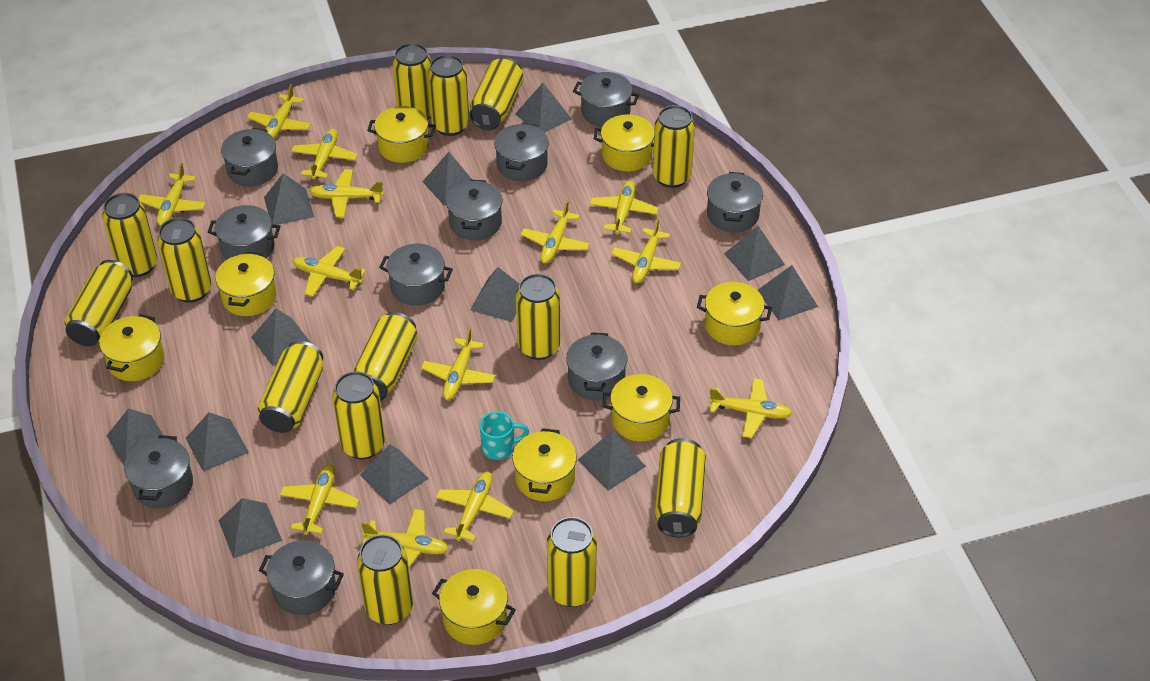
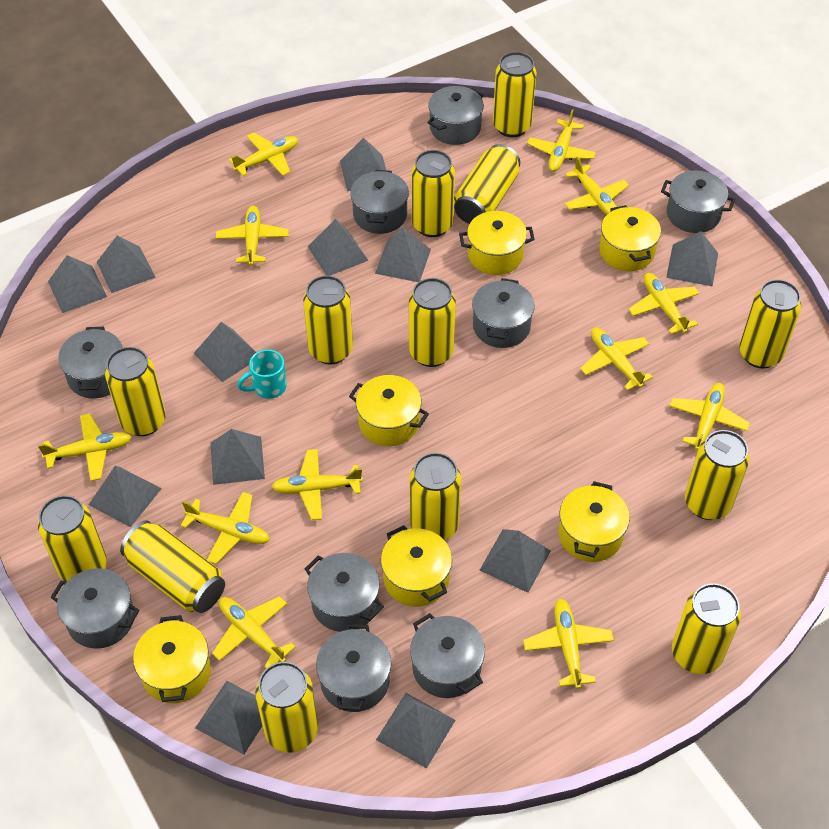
grey pot: [124,435,193,508] [208,205,280,260] [221,128,278,187] [259,540,344,615] [379,244,453,306] [446,180,502,240] [494,123,549,181] [566,332,627,400] [573,72,639,127] [707,172,763,232] = 10 -> [50,568,140,649] [58,327,123,399] [305,553,384,632] [316,624,391,712] [350,170,409,234] [410,613,485,698] [427,86,484,145] [472,278,535,348] [661,170,735,233] = 9
yellow can: [64,260,133,346] [102,193,157,277] [157,217,211,303] [258,341,323,433] [332,371,385,459] [353,312,418,401] [357,534,413,625] [393,43,431,120] [428,55,470,136] [470,57,524,130] [516,274,560,360] [547,517,597,607] [653,105,695,188] [654,438,706,538] = 14 -> [38,495,107,582] [105,347,166,436] [120,521,225,613] [255,662,318,753] [303,275,353,365] [409,278,456,367] [410,452,461,541] [412,150,455,237] [454,144,520,224] [493,52,536,137] [672,583,741,674] [685,430,749,520] [739,279,801,368] = 13
yellow plane: [138,163,206,226] [247,84,311,139] [280,464,359,535] [291,129,358,179] [292,246,366,297] [309,169,384,217] [361,509,449,567] [421,328,495,400] [436,472,514,541] [521,200,590,264] [590,181,659,234] [611,219,681,283] [709,378,792,438] = 13 -> [38,414,132,481] [181,492,270,564] [212,596,295,668] [216,206,289,266] [229,133,298,176] [271,449,363,520] [523,599,614,689] [527,109,596,172] [565,156,629,215] [580,328,653,390] [629,273,699,334] [670,383,750,451] = 12
yellow pot: [99,314,164,381] [215,252,277,316] [367,106,436,163] [432,569,516,645] [512,428,577,501] [594,115,654,171] [602,374,680,442] [697,282,772,346] = 8 -> [133,615,211,703] [349,375,429,446] [381,525,452,607] [459,211,535,275] [558,481,630,562] [599,205,661,271] = 6

